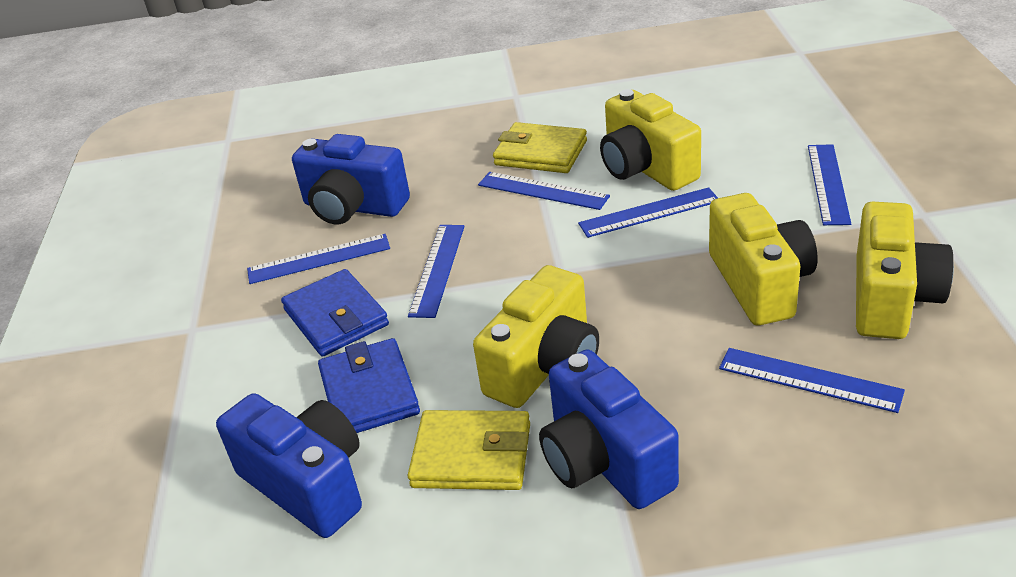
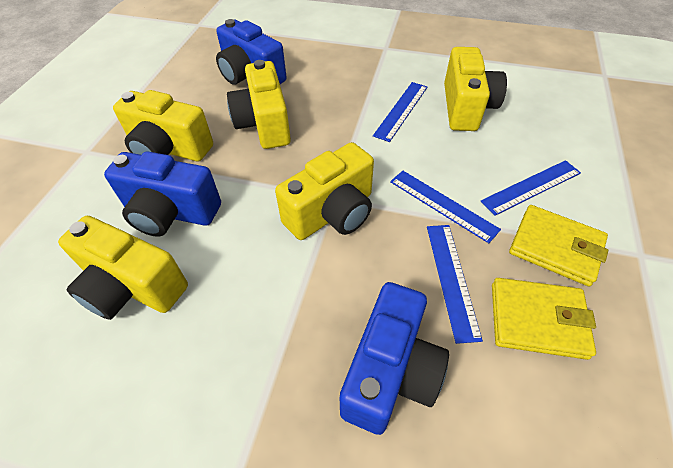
blue ruler: [247,234,390,284] [408,225,465,318] [478,172,610,210] [578,187,718,238] [719,348,905,413] [808,144,851,225] = 6 -> [373,82,427,142] [390,171,501,243] [427,225,483,344] [480,160,581,216] = 4
blue wallet: [281,269,389,357] [318,338,420,433] = 2 -> none = 0
yellow camera: [473,265,599,408] [600,89,701,191] [709,193,818,325] [856,201,954,339] = 4 -> [58,216,188,320] [113,90,213,161] [227,60,291,149] [275,142,374,240] [444,47,507,131] = 5

